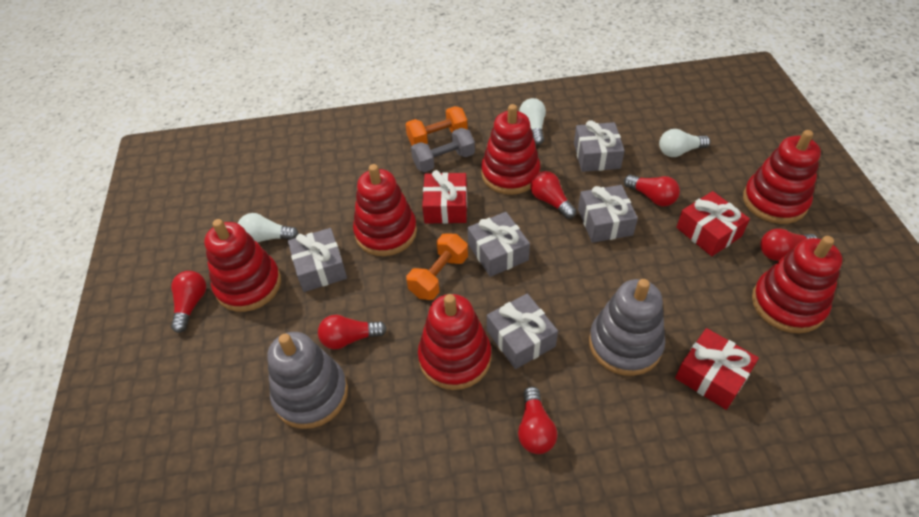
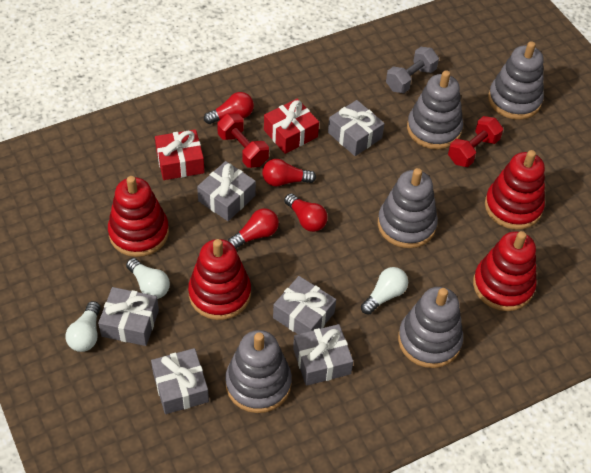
grey gift: [288,228,347,292] [467,212,530,277] [487,293,558,369] [574,120,625,172] [578,185,638,243] = 5 -> [98,287,159,346] [151,348,209,414] [197,161,256,221] [273,276,336,334] [293,324,353,386] [328,100,385,156] = 6
grey stacking toy: [267,332,348,429] [589,279,665,376] = 2 -> [225,330,292,413] [378,168,438,248] [398,287,463,368] [407,70,463,149] [488,41,544,120] = 5
orange dumbbell: [405,106,468,145] [406,233,468,300] = 2 -> none = 0
red dumbbell: none = 0 -> [217,114,269,168] [448,116,503,167] = 2
red gift: [422,170,467,224] [675,328,759,410] [676,191,750,256] = 3 -> [155,129,205,180] [264,99,319,154] = 2
red light bulb: [171,271,206,333] [318,315,387,349] [518,387,558,454] [530,171,576,219] [624,175,680,206] [760,228,818,261] = 6 -> [204,92,254,124] [228,208,279,249] [262,159,316,187] [284,193,328,232] = 4
red stacking toy: [204,219,281,312] [353,164,417,256] [418,294,491,390] [481,104,540,195] [743,130,821,224] [752,236,842,333] = 6 -> [108,176,169,257] [188,239,251,320] [473,231,537,311] [485,150,545,230] = 4

